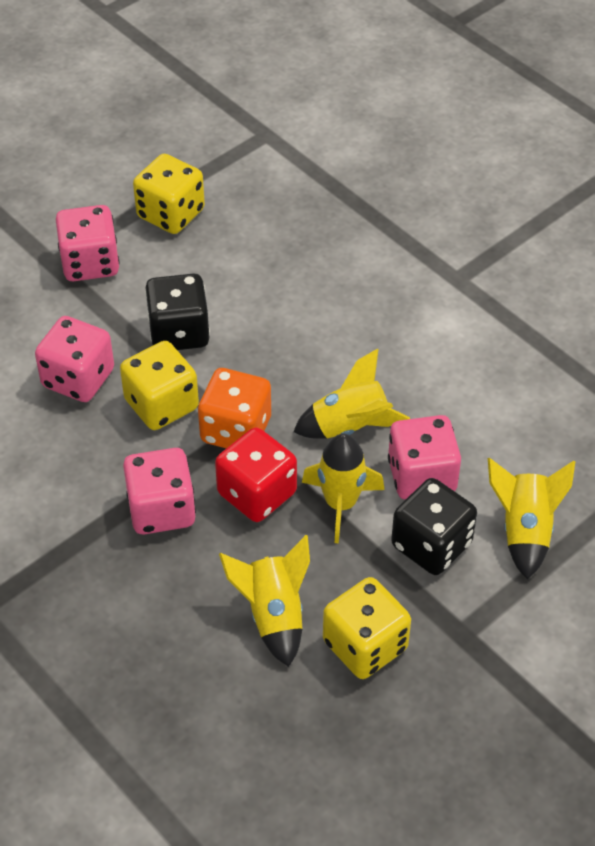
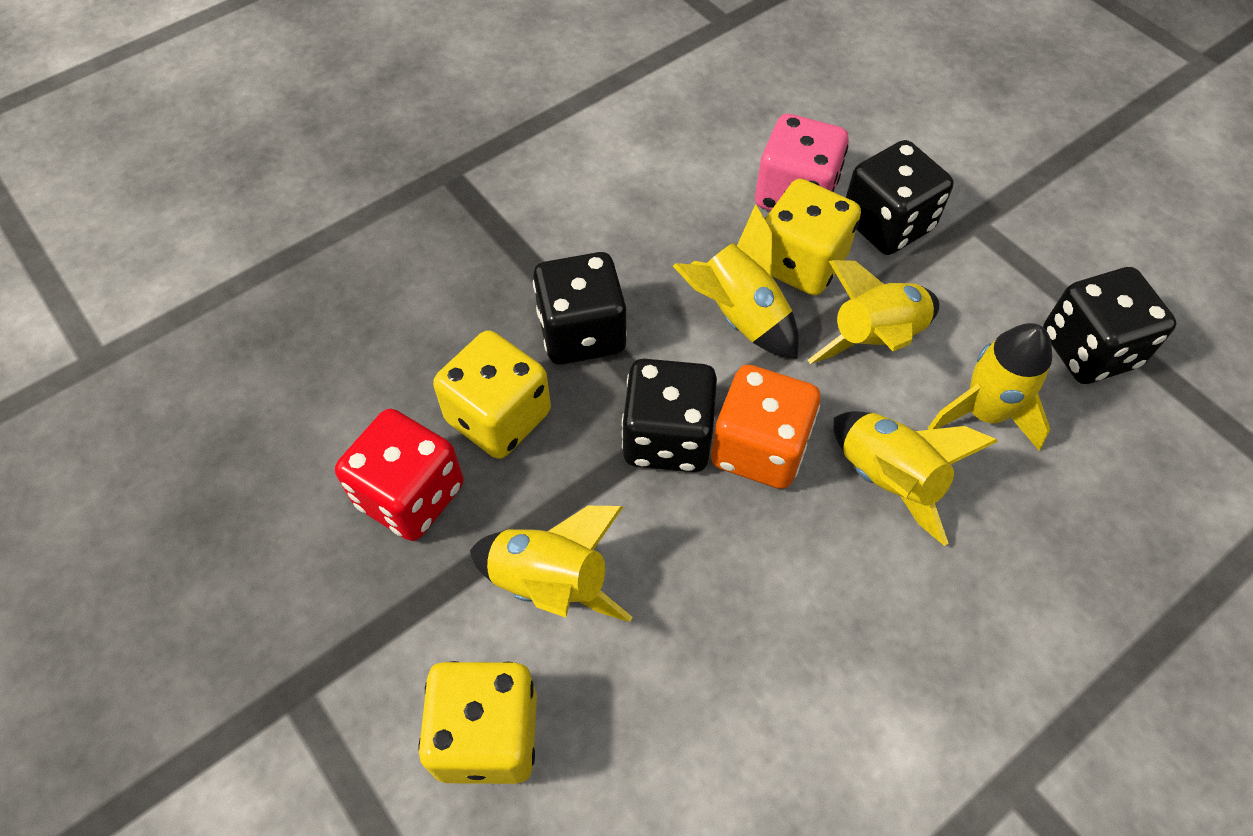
black dice: [145,274,210,350] [391,478,477,575] = 2 -> [533,252,627,365] [622,359,717,472] [846,140,954,255] [1043,267,1176,384] = 4
pink dice: [35,316,114,402] [56,205,120,281] [123,448,196,534] [388,415,461,499] = 4 -> [755,114,849,211] = 1
yellow rocket: [219,535,310,667] [293,348,410,438] [302,434,385,543] [488,458,575,580] = 4 -> [470,506,633,622] [673,204,799,359] [808,260,939,364] [833,411,998,546] [927,323,1052,451] = 5

